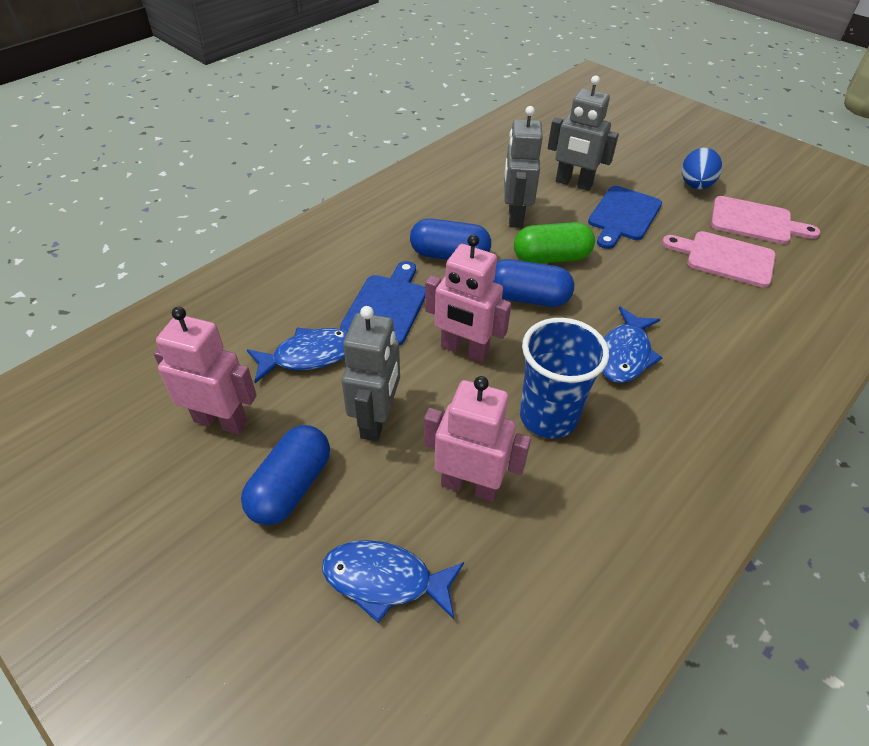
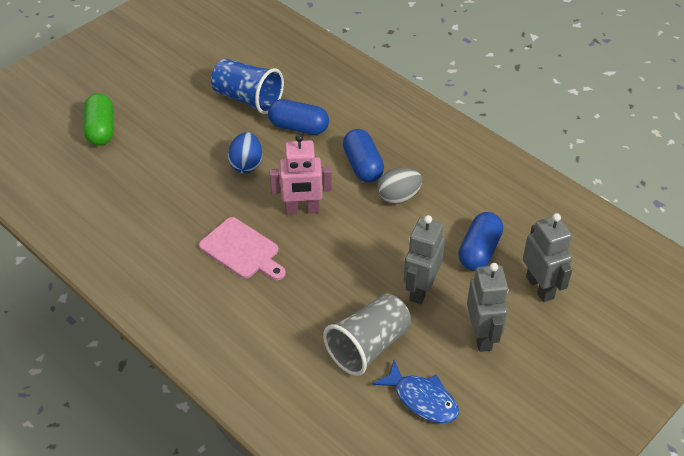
blue cutting board: [340,261,425,346] [588,186,662,249] = 2 -> none = 0
blue fish: [247,328,348,383] [322,540,464,623] [602,306,663,383] = 3 -> [372,360,459,423] = 1
grey cup: none = 0 -> [323,293,411,376] = 1
grey egg: none = 0 -> [377,167,422,204] = 1
pink cutting board: [662,231,776,288] [711,196,820,244] = 2 -> [199,217,286,280] = 1
pink robot: [153,307,257,435] [424,376,531,502] [425,234,511,362] = 3 -> [270,134,332,214] = 1

